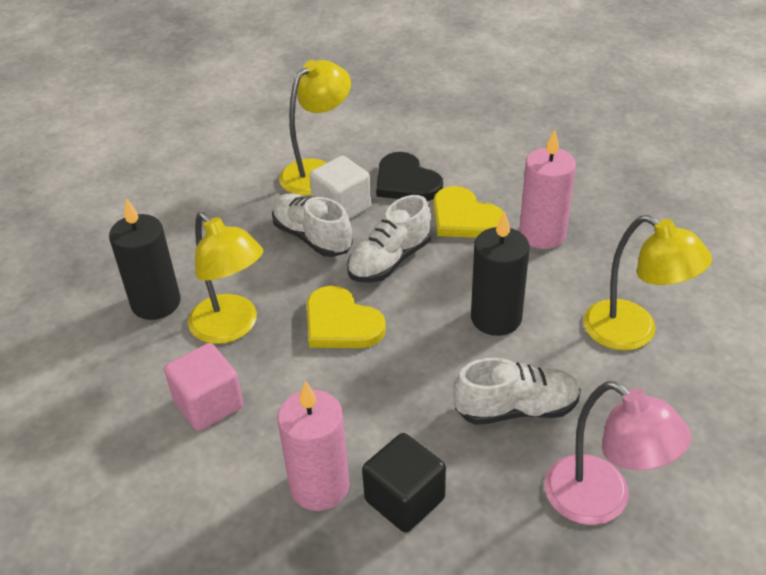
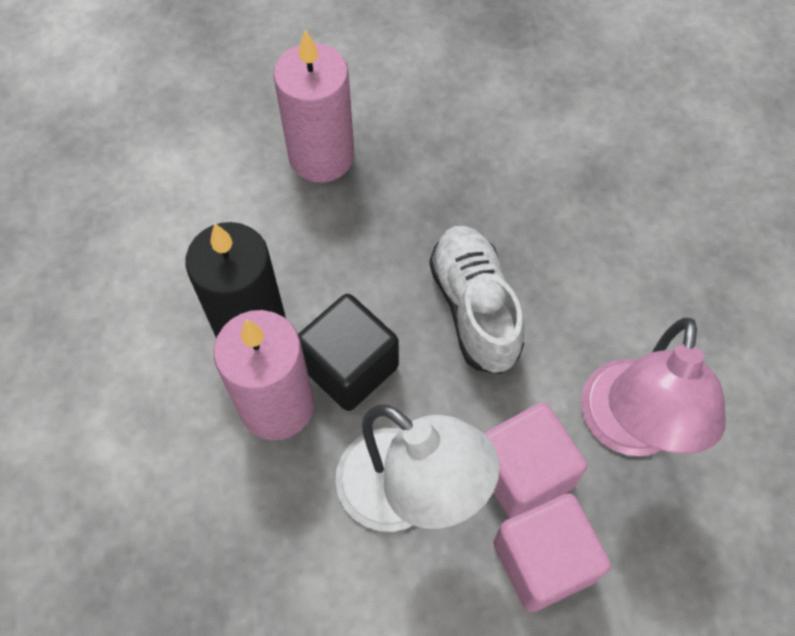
black candle: [109,198,181,320] [471,211,529,336] = 2 -> [185,222,285,338] = 1
black heart: [376,152,443,201] = 1 -> none = 0
pink cube: [164,343,243,431] = 1 -> [484,402,587,518] [493,493,611,612] = 2
white cube: [310,156,371,219] = 1 -> none = 0
white lamp: none = 0 -> [335,405,500,532] = 1
white shoe: [272,193,353,257] [347,195,431,283] [453,358,581,425] = 3 -> [429,226,524,374] = 1
yellow heart: [307,286,386,348] [433,186,504,238] = 2 -> none = 0
yellow lamp: [188,212,263,344] [279,60,351,196] [583,215,712,350] = 3 -> none = 0

